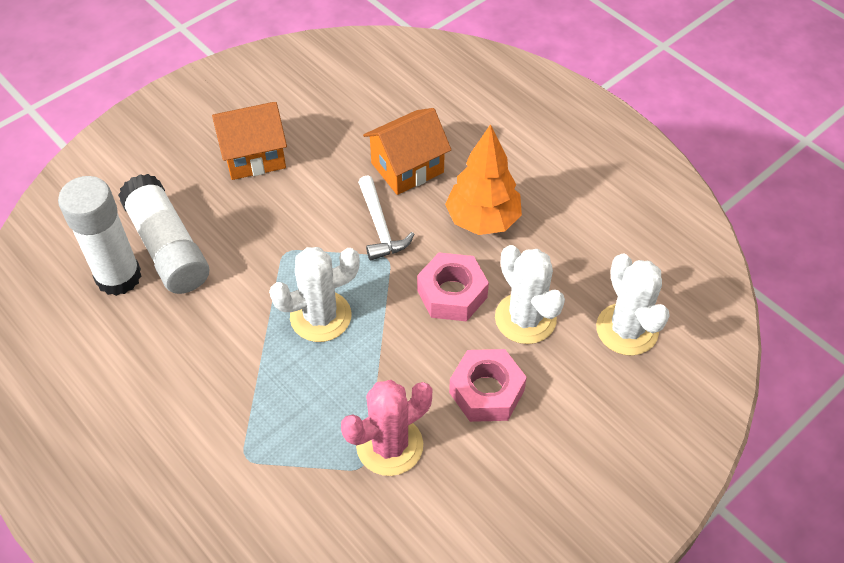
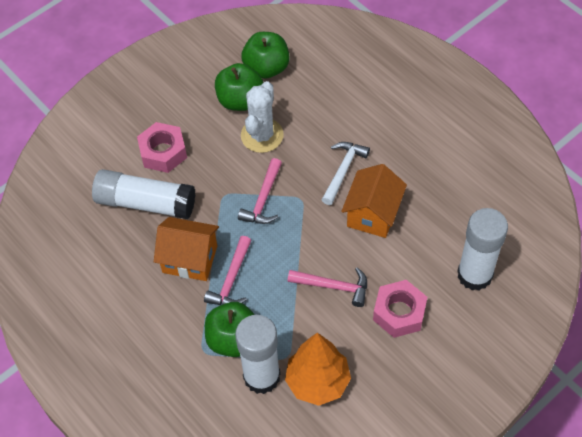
green apple: none = 0 -> [205,302,255,357] [215,63,263,111] [242,32,290,79] = 3
pink cactus: [341,380,432,476] = 1 -> none = 0
pink hammer: none = 0 -> [204,236,252,305] [238,158,282,224] [288,267,367,307] = 3
white cactus: [269,247,360,342] [495,245,565,344] [596,253,670,356] = 3 -> [241,81,284,153] = 1
white glue stick: [58,176,141,296] [118,174,209,294] = 2 -> [92,169,195,219] [235,315,280,394] [457,208,508,291] = 3

